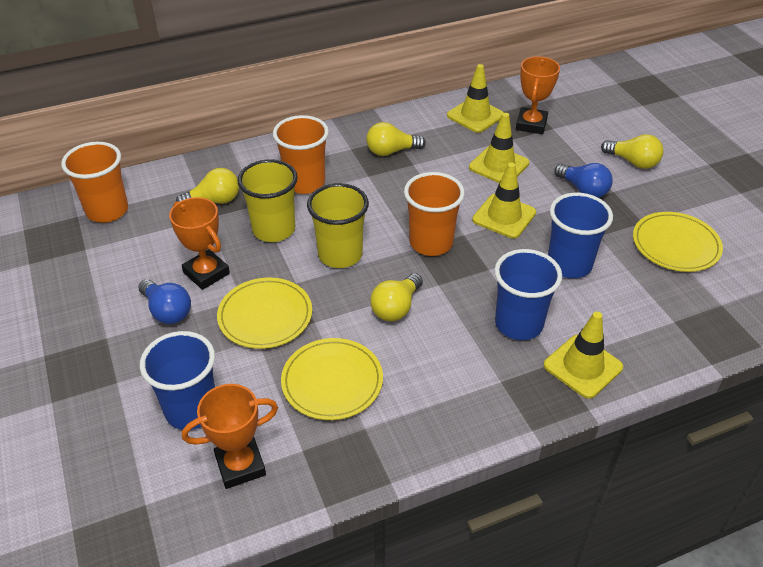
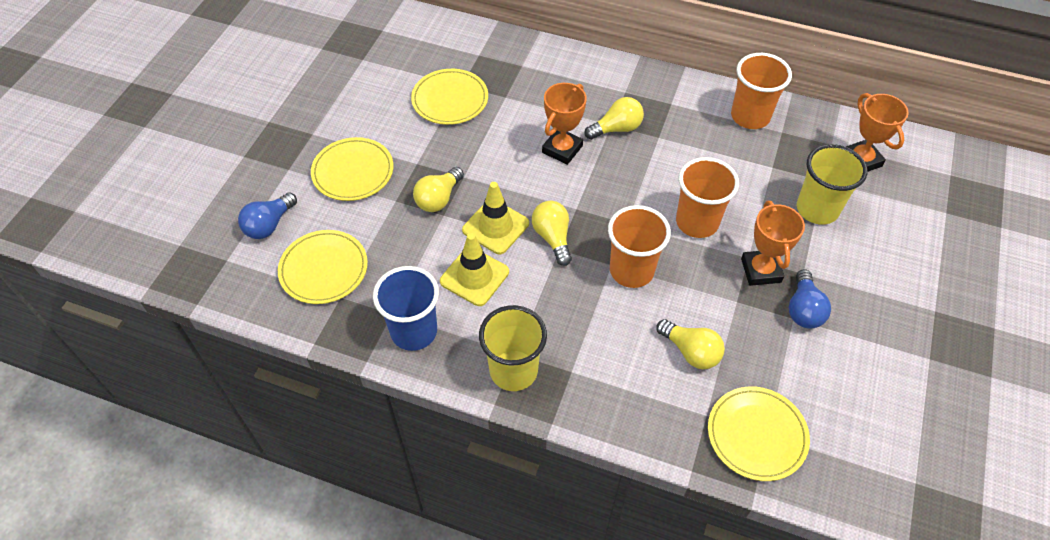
blue cup: [140,331,215,430] [494,249,562,340] [548,193,613,278] = 3 -> [373,266,439,351] = 1
yellow plate: [217,278,312,349] [281,338,383,420] [633,212,723,272] = 3 -> [278,230,368,304] [311,137,393,201] [411,69,488,125] [708,386,810,481] = 4
yellow traffic cone: [447,64,504,133] [469,113,529,183] [472,162,536,238] [544,312,623,399] = 4 -> [440,233,509,306] [462,182,529,254] = 2

